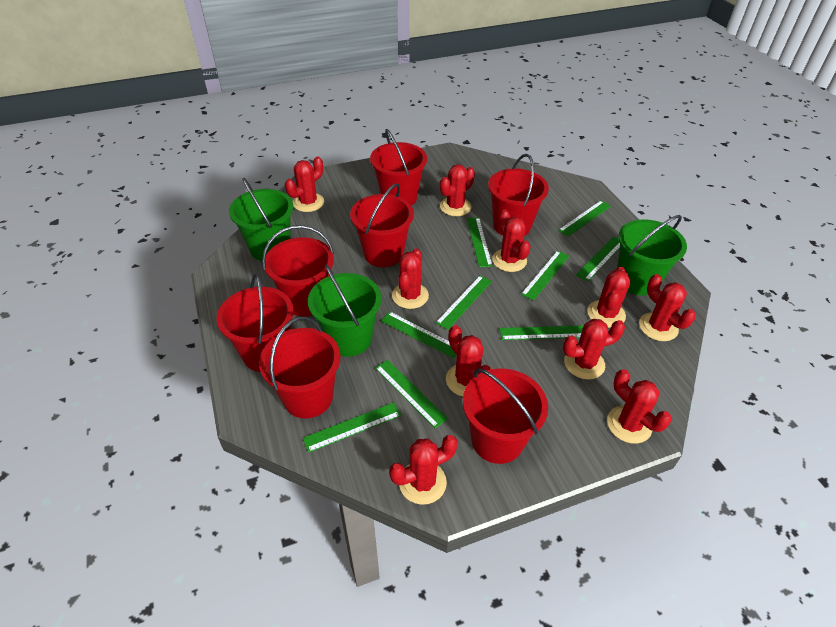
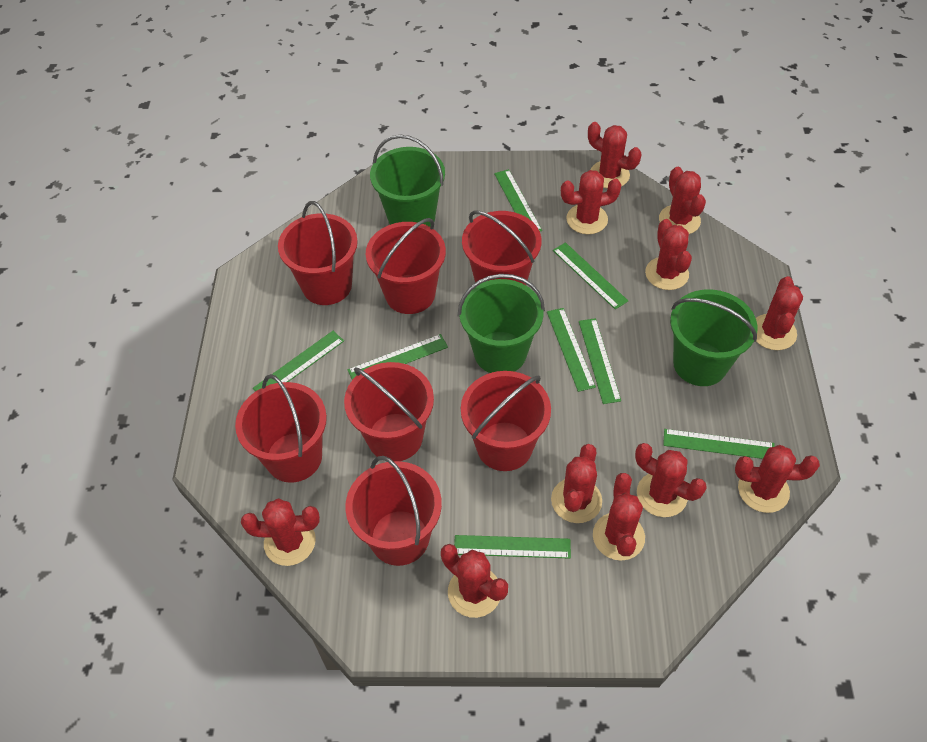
green ruler: [303,402,401,453] [375,360,448,429] [381,312,456,358] [436,275,492,330] [467,217,493,267] [500,325,584,340] [521,250,569,301] [558,200,611,237] [576,236,620,282] = 9 -> [253,331,344,391] [348,334,448,380] [454,535,571,559] [494,169,542,231] [547,308,596,392] [553,242,628,310] [579,318,621,404] [663,429,775,459] = 8
red cactus: [285,157,324,212] [389,435,458,505] [392,248,429,309] [440,164,475,216] [446,325,491,397] [492,209,531,272] [563,319,625,380] [587,267,630,328] [607,369,672,444] [639,274,696,341] = 10 -> [241,498,320,566] [441,544,508,618] [551,444,602,523] [561,170,621,234] [588,122,642,188] [593,473,645,561] [635,443,707,517] [645,219,692,290] [659,167,706,234] [735,445,820,513] [756,276,803,350] = 11

